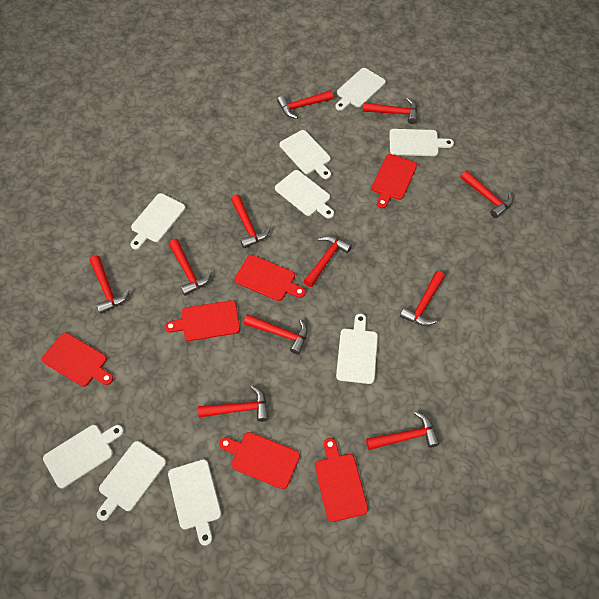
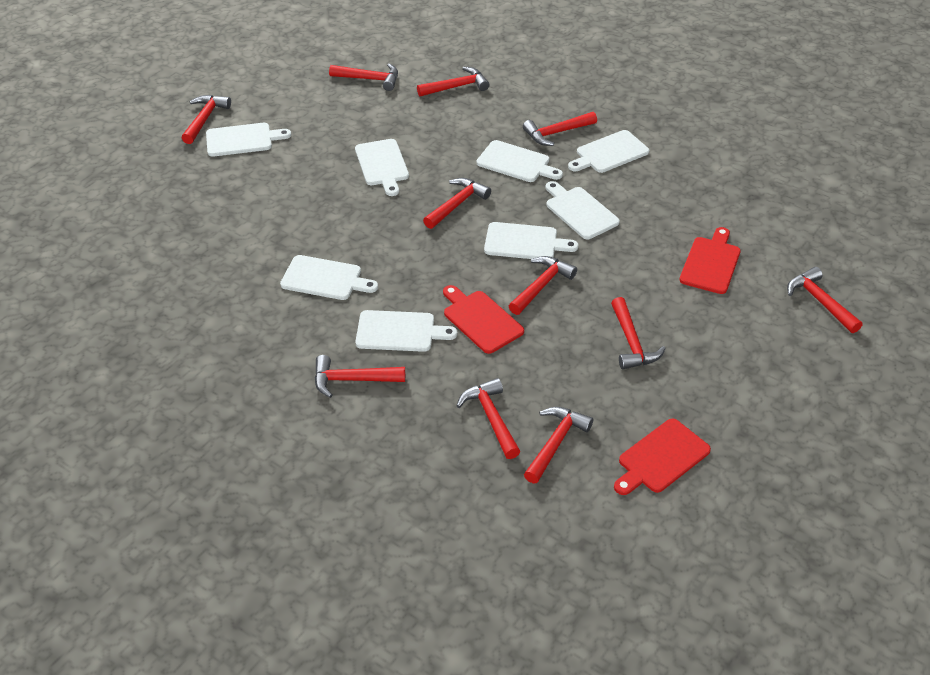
red cutting board: [42,333,114,387] [165,300,240,341] [219,432,300,489] [235,255,306,301] [315,438,368,522] [372,154,417,208] = 6 -> [443,285,524,354] [614,418,711,495] [679,227,741,294] = 3
white cutting board: [43,425,124,488] [97,441,166,521] [131,193,186,250] [168,459,221,546] [275,170,334,219] [279,130,331,179] [336,68,386,111] [336,314,378,384] [389,129,454,156] = 9 -> [206,123,291,157] [280,255,378,300] [355,139,409,196] [355,310,457,352] [477,140,563,182] [484,222,579,259] [545,181,620,239] [568,130,649,173] = 8

